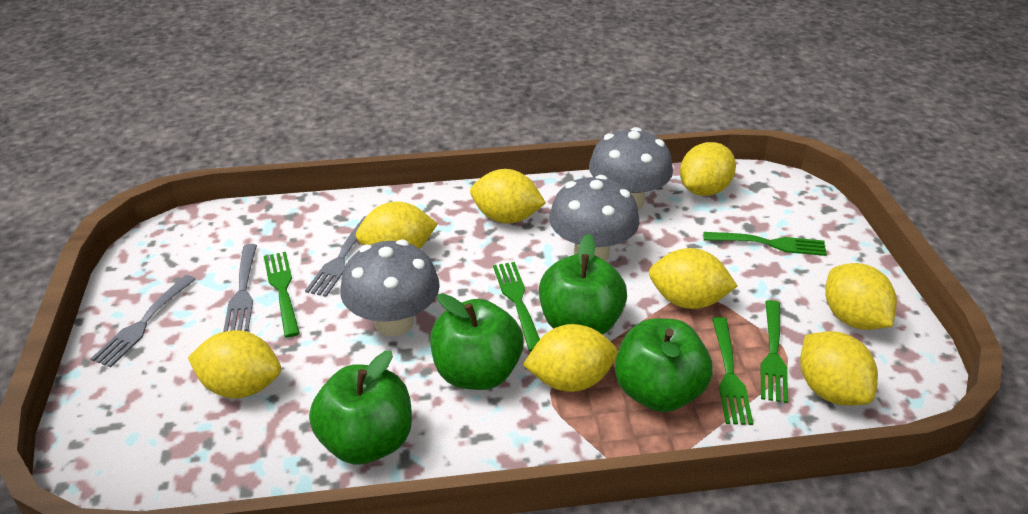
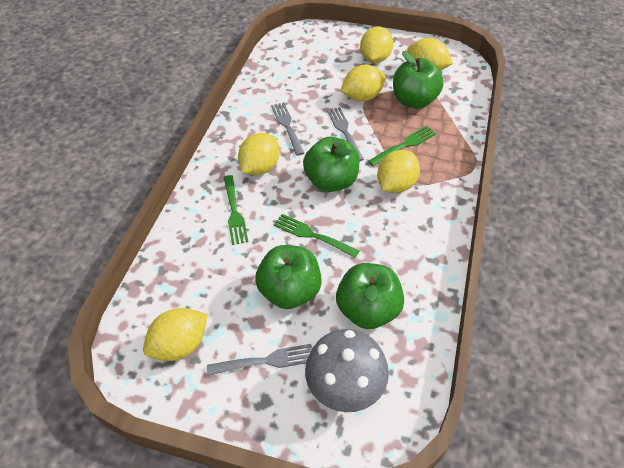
green fork: [264,252,300,338] [493,262,540,352] [704,232,827,256] [712,317,753,425] [761,300,788,403] = 5 -> [224,175,248,245] [274,214,360,258] [368,126,437,166] = 3
grey mushroom: [340,240,440,336] [549,175,639,261] [589,127,673,210] = 3 -> [305,329,389,412] = 1
yellow lemon: [188,330,281,398] [356,201,438,249] [470,169,546,223] [523,324,618,392] [649,248,737,309] [680,142,736,196] [800,331,878,406] [825,263,897,330] = 8 -> [143,308,208,361] [238,133,280,175] [340,65,386,101] [360,26,393,63] [377,150,420,193] [407,38,453,71] = 6

